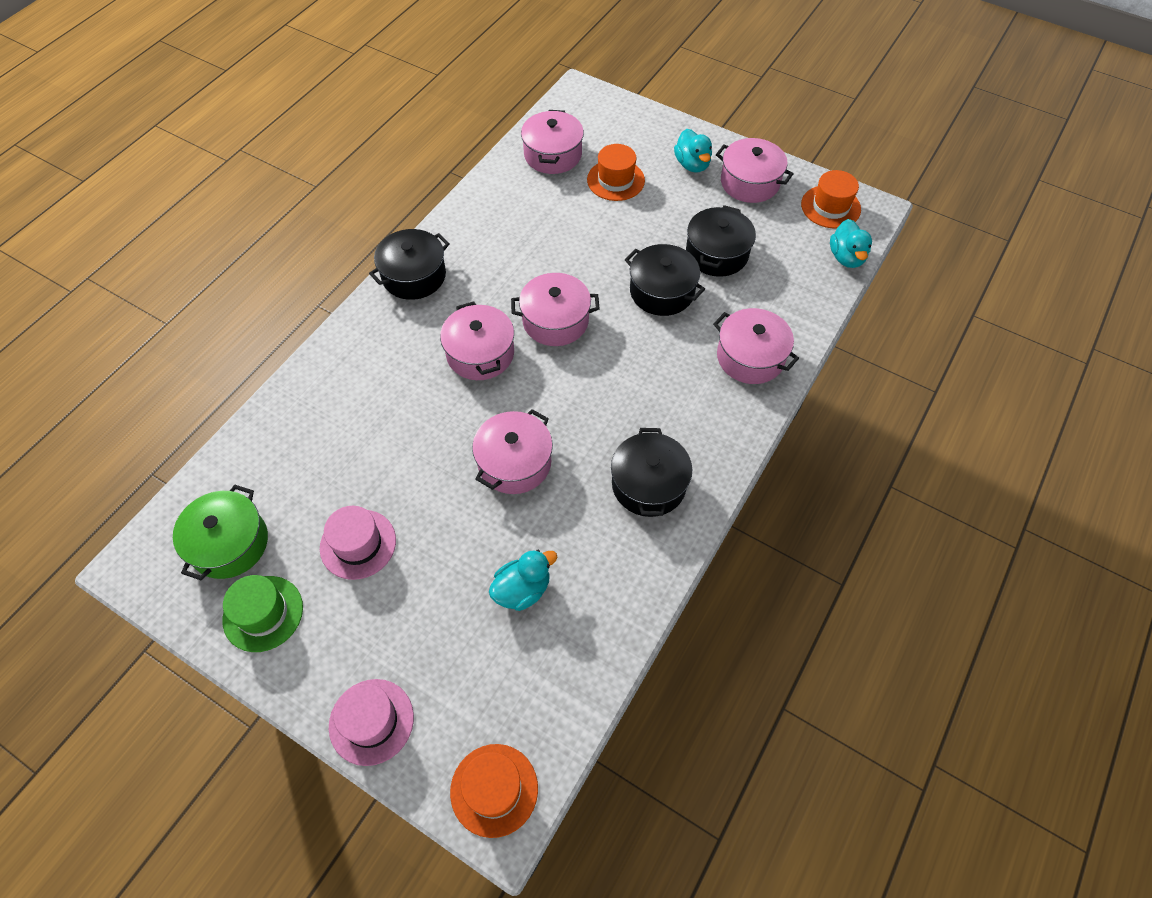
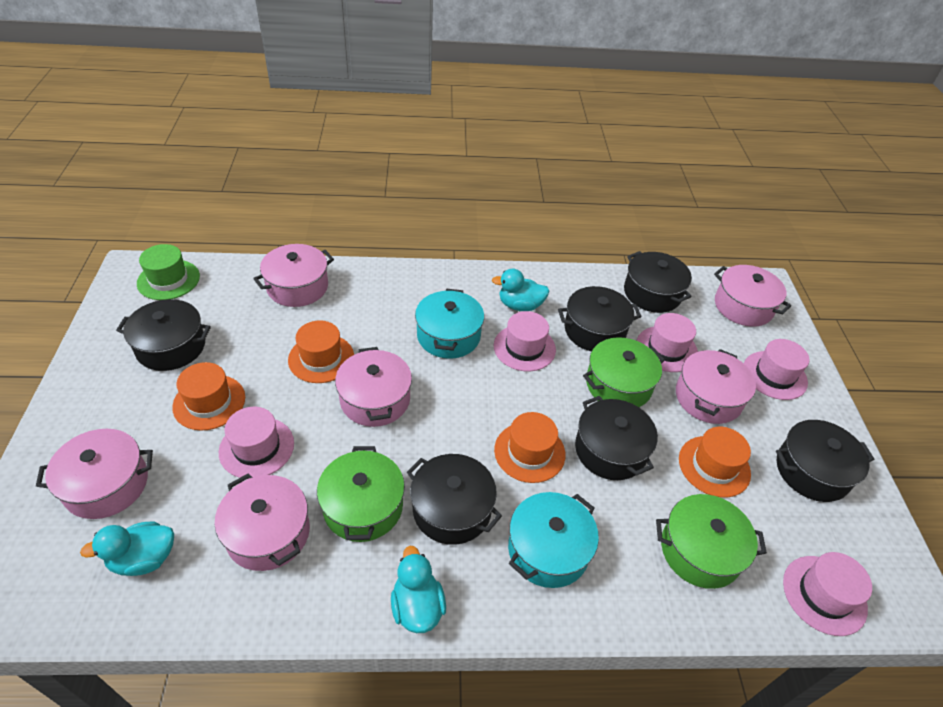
black pot: [369,229,450,300] [611,428,692,517] [625,244,705,316] [686,205,756,277] = 4 -> [116,299,211,371] [407,454,502,545] [558,286,642,351] [575,396,658,480] [624,251,692,313] [776,420,874,502] = 6
green pot: [173,484,268,580] = 1 -> [317,446,405,542] [583,337,665,407] [656,494,767,589] = 3
orange hat: [450,744,538,838] [587,144,645,201] [801,170,861,229] = 3 -> [172,362,245,431] [288,320,354,383] [494,412,565,483] [679,427,751,498] = 4
pink hat: [320,506,396,580] [329,679,414,766] = 2 -> [219,407,294,479] [494,311,556,371] [637,313,698,372] [744,339,810,400] [783,552,872,636] = 5
turquoise pot: none = 0 -> [415,288,484,359] [508,492,599,588] = 2

